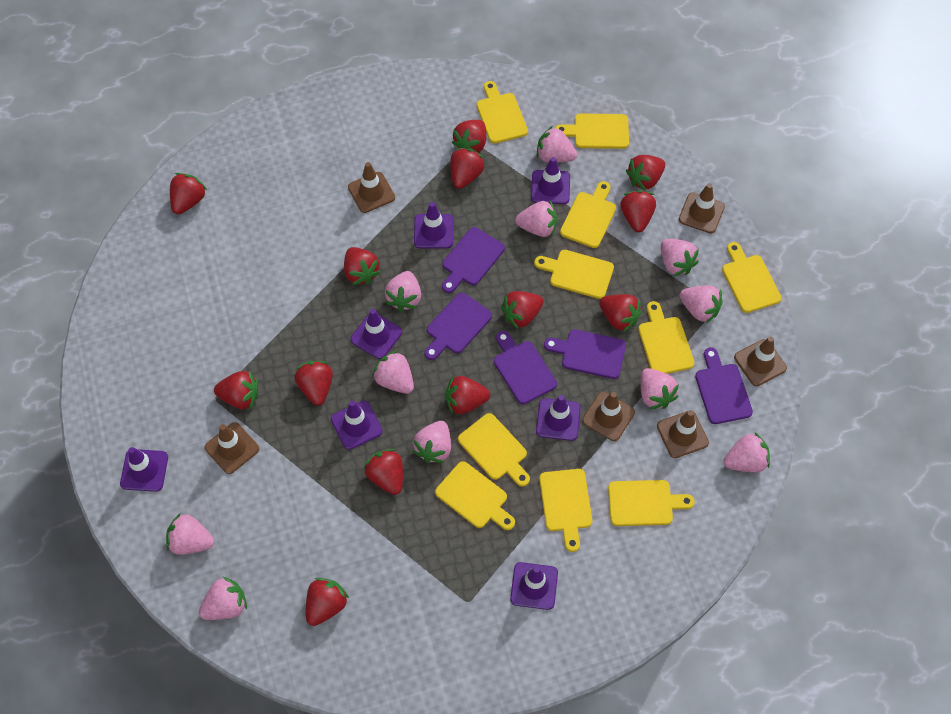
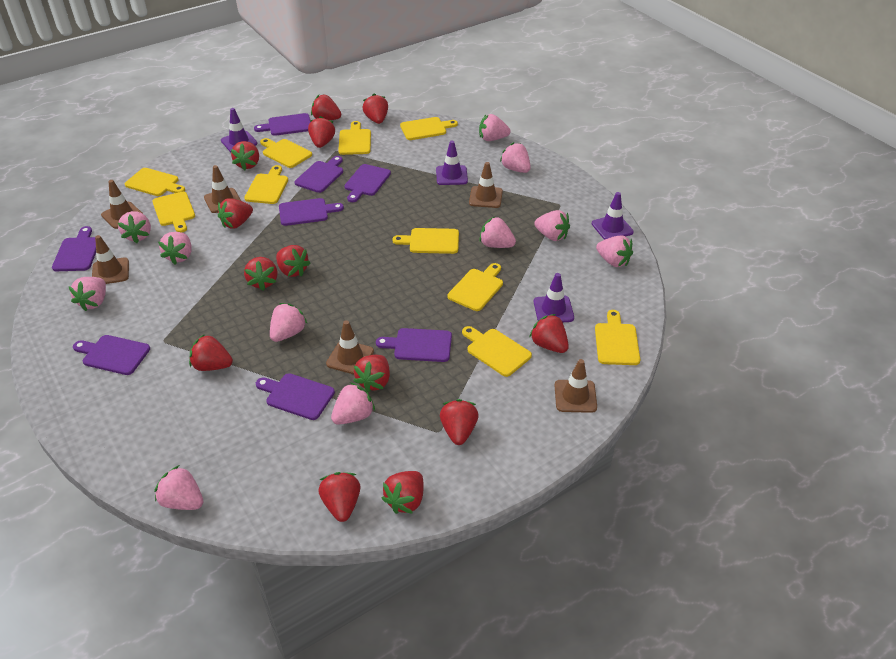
purple cutting board: [424,292,492,360] [442,227,505,293] [494,331,557,404] [544,329,626,379] [695,348,753,424] = 5 -> [52,226,96,271] [73,335,150,375] [254,113,311,136] [256,373,335,420] [279,198,344,226] [295,156,343,193] [344,164,391,202] [376,328,452,362] = 8
purple traffic cone: [120,447,168,492] [331,401,383,450] [350,309,402,359] [414,202,453,248] [510,562,558,610] [531,157,570,204] [536,395,581,441] = 7 -> [221,108,257,152] [436,141,468,185] [534,273,574,322] [592,192,634,240] = 4

